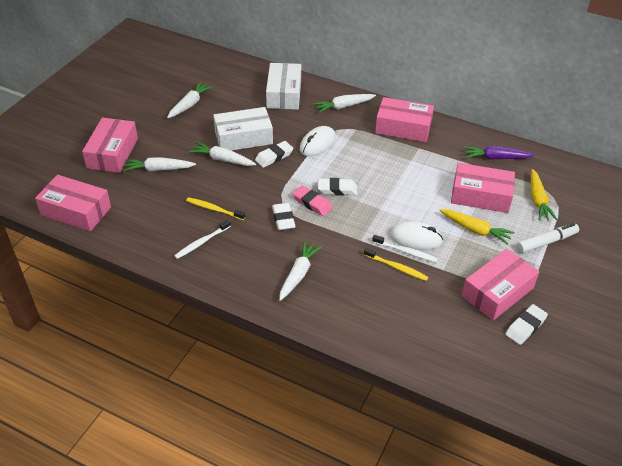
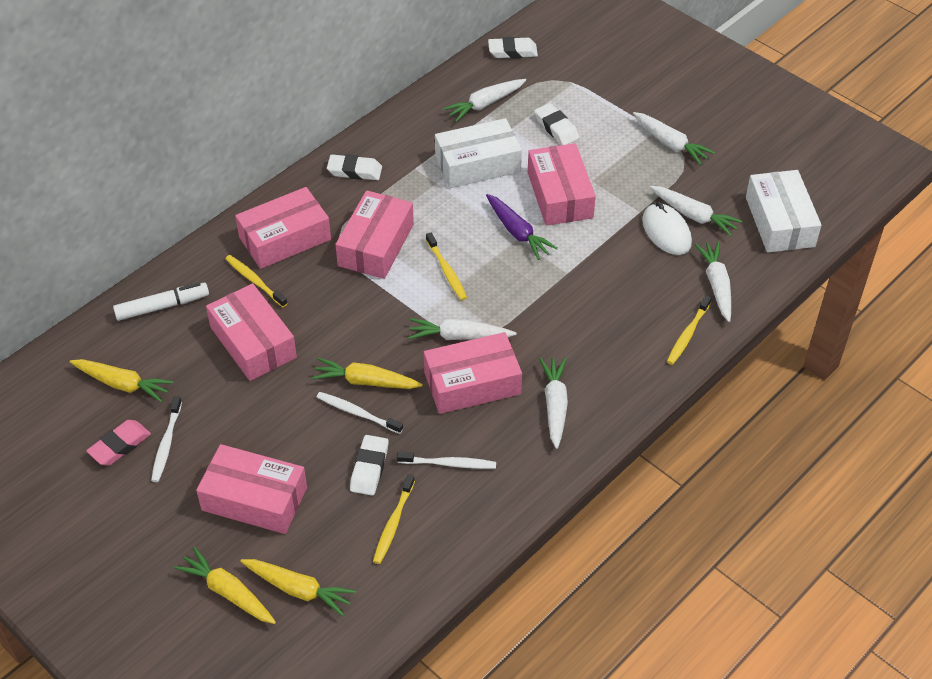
pink box: [35,175,111,231] [82,118,138,173] [375,97,434,142] [451,163,515,213] [462,249,539,321] = 5 -> [196,444,307,534] [206,283,297,381] [235,187,331,269] [335,190,414,279] [424,332,522,414] [528,143,596,226] = 6
white carrot: [123,157,196,172] [167,82,213,118] [189,142,256,166] [279,241,322,301] [313,94,376,113] = 5 -> [408,318,517,340] [443,79,526,122] [539,358,568,449] [633,112,715,165] [650,186,743,237] [695,242,731,322] = 6
white mouse: [300,126,336,156] [390,221,443,250] = 2 -> [642,202,692,255] = 1
white toothbrush: [174,220,231,259] [372,235,438,262] = 2 -> [151,396,182,482] [317,392,403,434] [397,452,496,469] = 3
yellow carrot: [439,209,514,245] [531,169,557,221] = 2 -> [70,359,174,402] [174,547,276,624] [240,559,356,616] [312,358,423,389] = 4
yellow toothbrush: [186,197,245,220] [364,248,428,281] = 2 -> [225,255,288,307] [373,474,415,564] [426,233,467,300] [667,295,712,365] = 4

